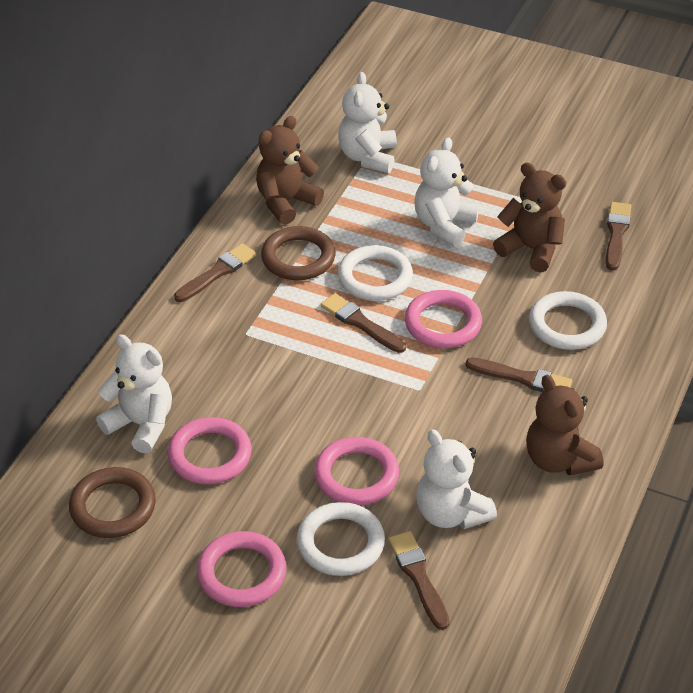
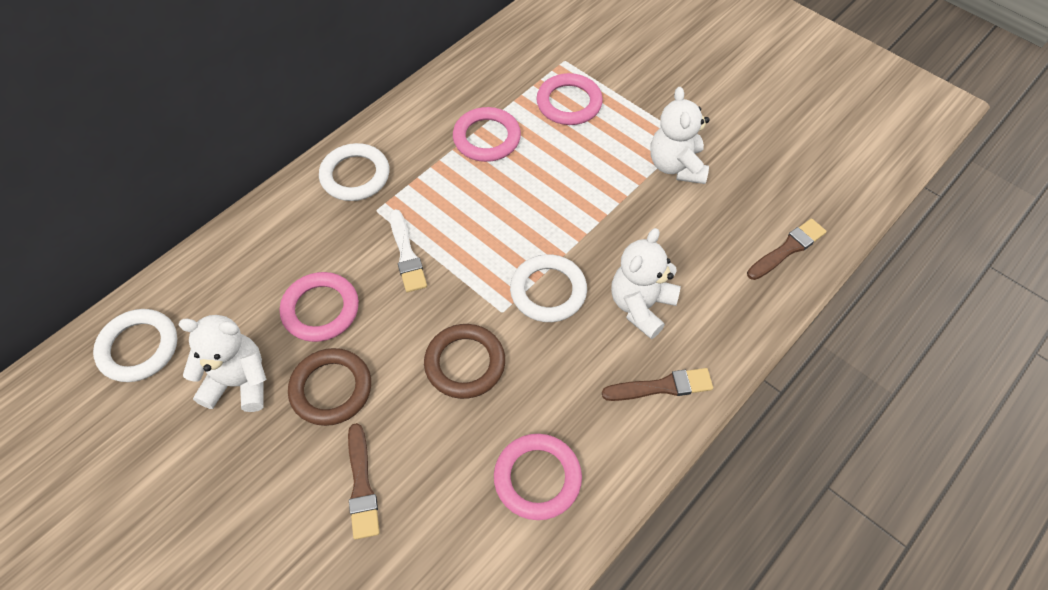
brown brush: [174,243,256,302] [321,293,406,353] [388,531,450,630] [466,357,572,392] [606,202,631,271] = 5 -> [348,423,380,540] [602,368,713,401] [747,218,827,280] = 3
brown teddy bear: [256,116,324,225] [493,163,566,272] [526,375,603,476] = 3 -> none = 0
white brush: none = 0 -> [389,209,427,292] = 1
white teddy bear: [96,334,172,454] [338,72,397,173] [415,137,479,247] [416,429,497,529] = 4 -> [178,315,266,412] [611,228,681,339] [650,87,710,184] = 3

